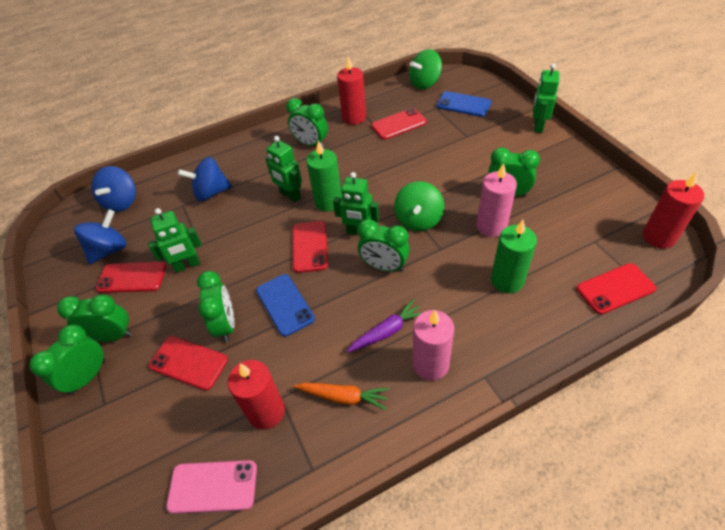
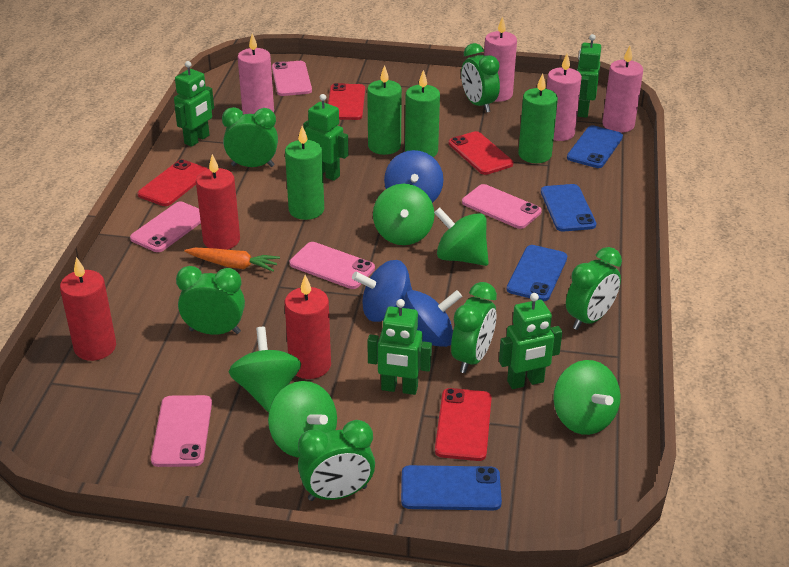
blue phone: [256,274,315,337] [436,91,491,117] = 2 -> [401,465,502,510] [506,245,567,301] [541,184,596,232] [567,125,623,168] = 4
green candle: [306,140,342,212] [491,220,537,293] = 2 -> [285,126,324,220] [367,65,402,155] [405,70,440,157] [518,73,558,163] = 4
green robot: [148,208,202,273] [265,136,302,202] [333,172,379,235] [533,64,559,133] = 4 -> [174,61,214,147] [303,94,349,181] [367,299,432,395] [499,293,562,389] [577,34,601,118] = 5
green spinning top: [394,181,444,231] [409,49,442,89] = 2 -> [229,327,301,412] [268,381,337,457] [373,184,435,245] [434,207,489,266] [553,360,621,435] = 5
pink candle: [413,310,454,381] [477,163,517,237] = 2 -> [238,33,274,114] [484,16,517,102] [547,53,582,141] [602,46,643,133] = 4
pink phone: [166,460,257,514] = 1 -> [130,202,201,252] [151,395,212,467] [272,61,312,96] [290,242,375,289] [462,184,542,229] = 5
purple carrot: [347,299,423,352] = 1 -> none = 0
red phone: [96,262,166,293] [149,336,228,391] [293,221,328,273] [371,108,427,140] [576,263,656,315] = 5 -> [138,159,208,206] [328,83,365,120] [435,388,492,461] [449,131,513,175] = 4

